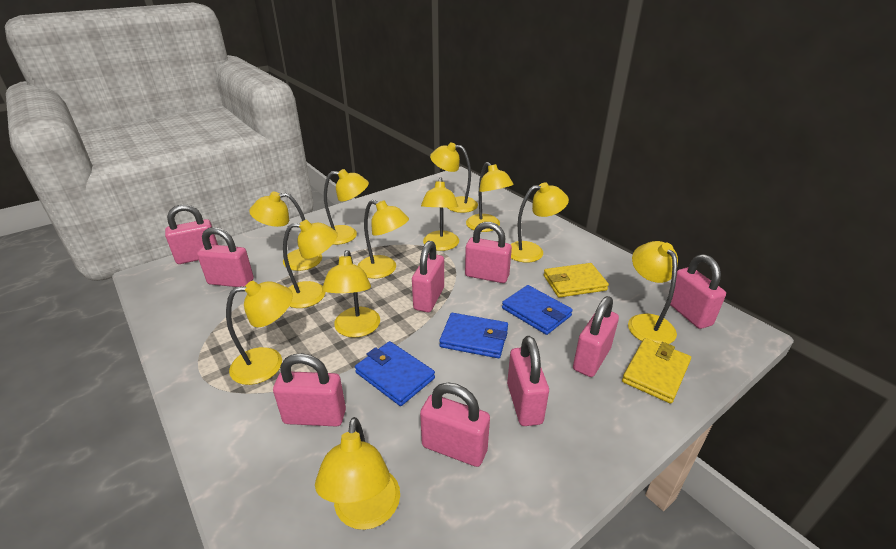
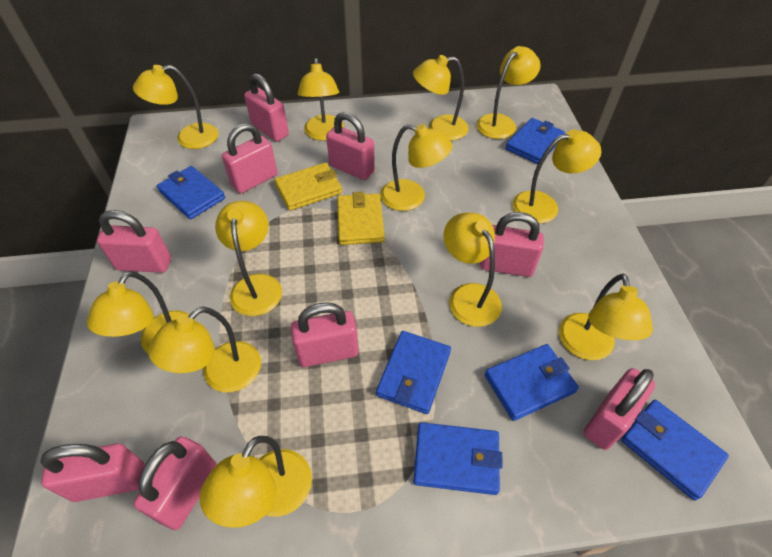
blue wallet: [355,341,435,406] [439,313,508,358] [502,285,573,335] = 3 -> [157,166,225,219] [376,331,451,414] [414,422,503,495] [485,344,579,421] [505,118,565,164] [621,400,729,501] = 6

